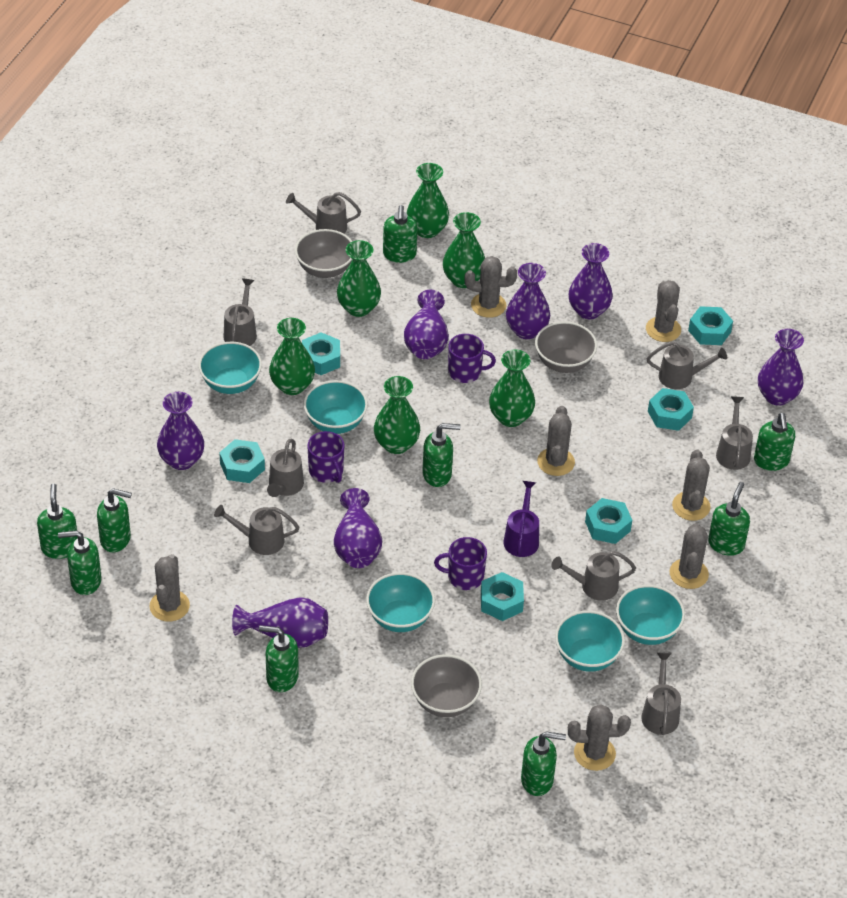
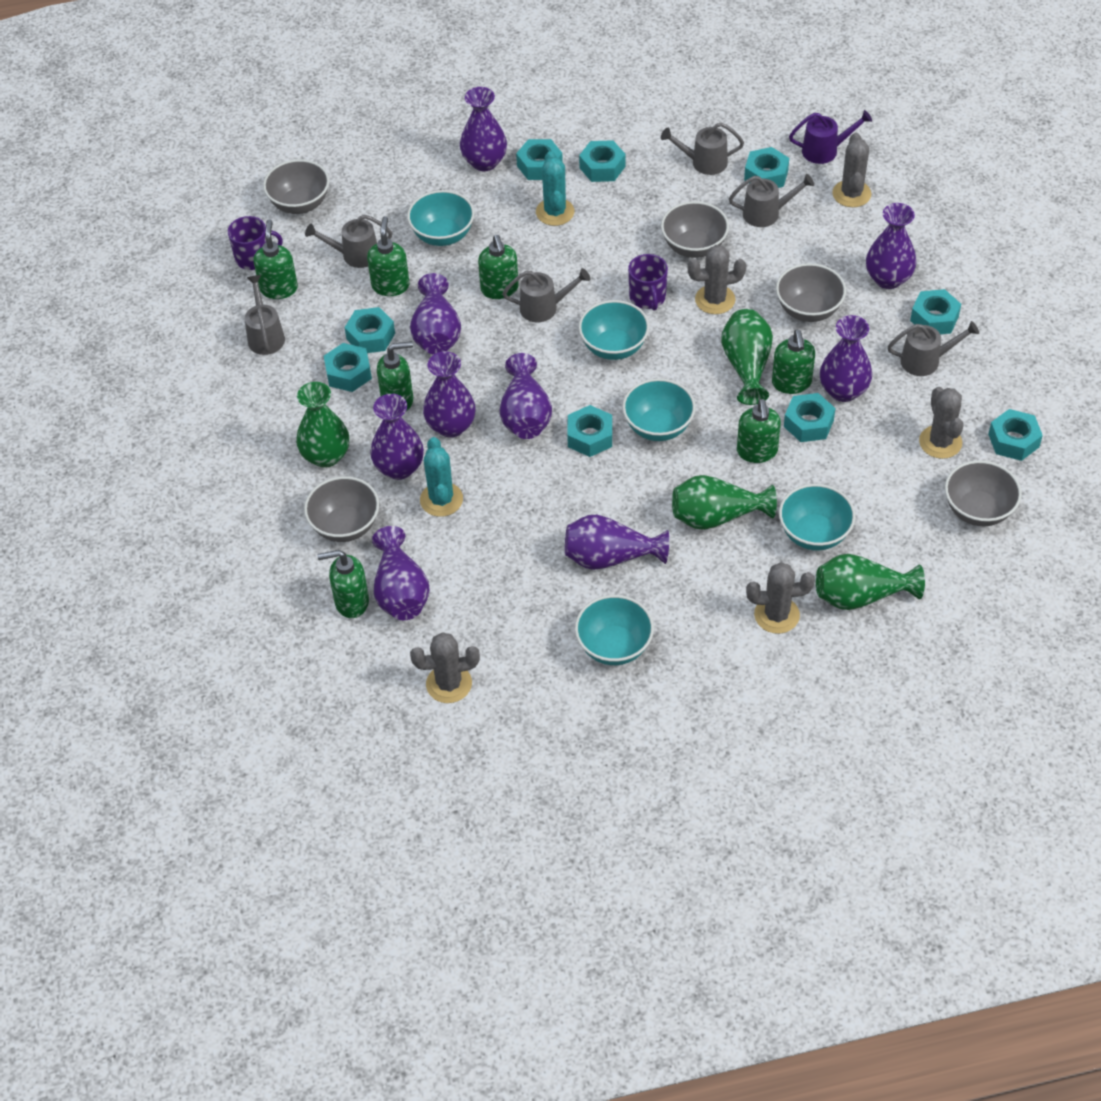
green soap dispenser: [37,483,78,559] [58,530,101,595] [97,488,132,552] [259,625,299,692] [383,205,418,263] [422,423,461,487] [521,732,566,796] [708,482,750,556] [754,413,795,471] = 9 -> [253,219,298,299] [317,550,369,618] [367,216,410,296] [377,341,413,411] [478,235,519,299] [737,399,781,463] [772,330,815,394] = 7
green vase: [269,318,315,395] [337,240,381,317] [374,376,420,454] [407,163,449,238] [443,212,485,288] [489,349,535,427] = 6 -> [296,382,349,468] [672,475,777,530] [721,309,773,405] [816,554,925,610] = 4
grey bowl: [295,229,352,278] [411,654,482,717] [535,321,597,373] = 3 -> [263,159,329,214] [304,476,379,542] [661,201,729,258] [776,263,846,322] [945,460,1022,526] = 5
grey cactus: [150,554,190,622] [464,256,517,318] [537,406,575,476] [568,704,631,771] [646,280,681,342] [670,523,709,589] [672,450,711,521] = 7 -> [410,632,480,703] [688,245,746,314] [746,562,815,634] [832,133,871,207] [919,387,964,459] = 5
grey watering can: [214,505,299,555] [223,278,257,346] [267,439,304,497] [286,192,361,234] [551,551,636,601] [641,652,681,735] [647,341,727,389] [716,396,753,470] = 8 -> [245,275,285,355] [305,215,392,268] [503,268,590,322] [661,123,744,175] [729,174,814,227] [887,321,979,376] = 6
purple mug: [307,431,344,483] [434,537,487,590] [448,334,496,383] = 3 -> [228,216,283,270] [628,254,668,310] = 2
purple vase: [157,392,204,470] [232,597,328,648] [334,488,382,568] [404,290,449,359] [506,263,550,339] [569,243,613,319] [758,329,804,406] = 7 -> [370,394,424,480] [372,526,430,620] [410,273,461,355] [423,351,476,438] [460,87,507,171] [500,353,552,439] [565,515,669,570] [820,315,872,402] [866,203,917,289] = 9
turquoise cactus: none = 0 -> [420,437,463,517] [536,151,574,226] = 2
turquoise nut: [219,439,265,483] [302,332,340,375] [481,572,524,621] [585,498,632,544] [648,388,694,431] [688,306,733,345] = 6 -> [324,343,372,392] [344,307,395,353] [516,139,563,180] [567,405,612,457] [579,140,625,182] [744,147,789,188] [784,393,836,442] [910,289,961,334] [988,409,1043,461] = 9

